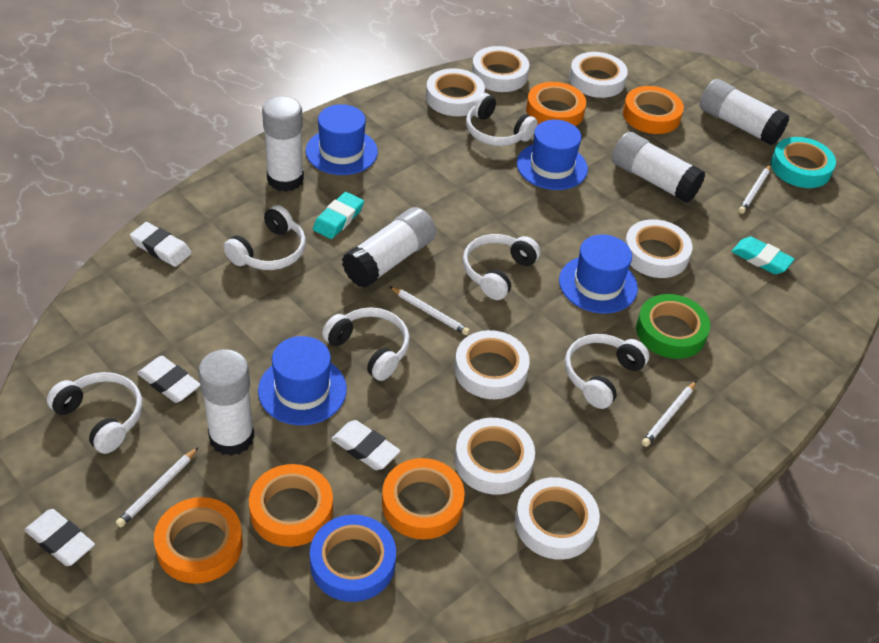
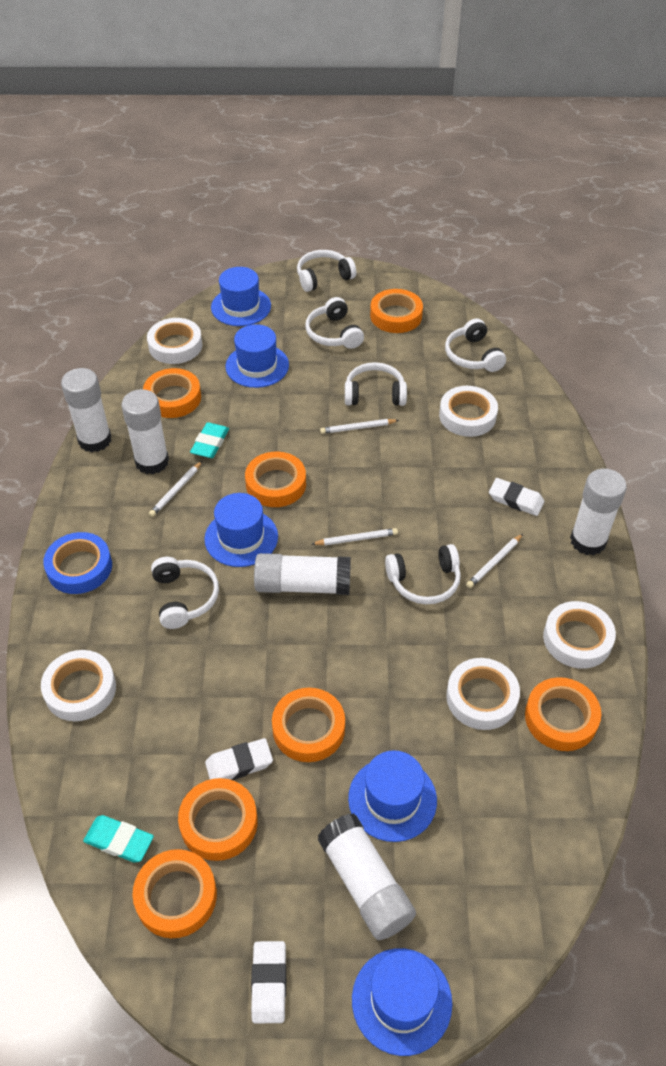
blue hat: [258,336,347,425] [306,104,378,175] [517,120,588,190] [559,234,638,314] = 4 -> [204,493,278,567] [211,267,271,326] [225,324,289,388] [348,751,437,842] [352,948,452,1056] = 5
green tape: [636,294,710,359] = 1 -> none = 0
orange tape: [154,497,243,584] [249,464,333,547] [382,458,465,539] [526,82,586,127] [623,86,684,134] = 5 -> [133,849,217,938] [143,368,201,418] [178,778,258,861] [245,452,306,507] [272,688,345,762] [370,289,423,333] [525,677,601,751] = 7
turquoise tape: [771,137,836,188] = 1 -> none = 0
white eraser: [25,509,95,566] [130,222,191,267] [137,356,200,403] [331,420,400,470] = 4 -> [205,738,273,780] [251,941,286,1024] [489,478,544,516] = 3
white tape: [426,68,485,116] [454,330,530,399] [455,418,535,495] [472,46,529,92] [515,477,600,560] [569,52,628,98] [625,219,692,278] = 7 -> [41,650,116,721] [147,318,202,364] [439,386,498,437] [446,658,520,730] [543,601,616,669] = 5

